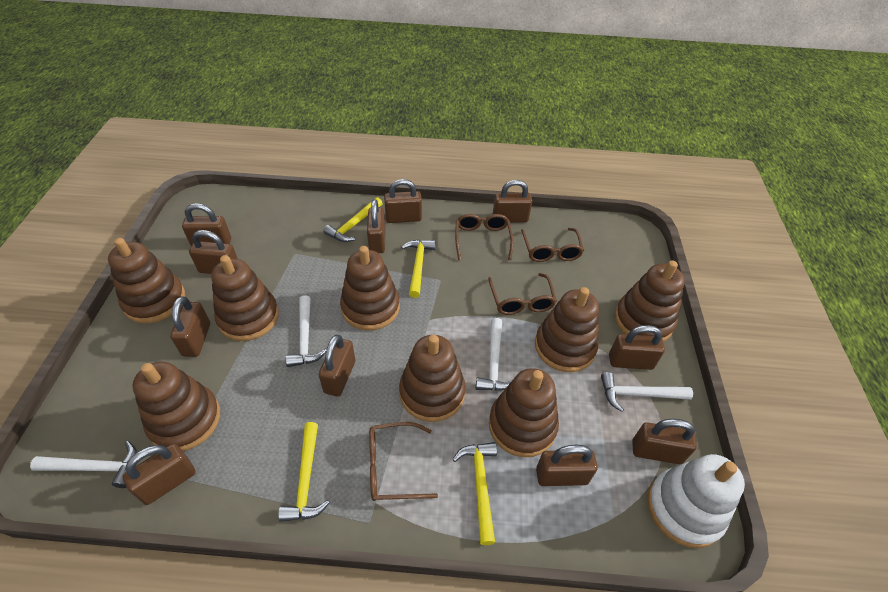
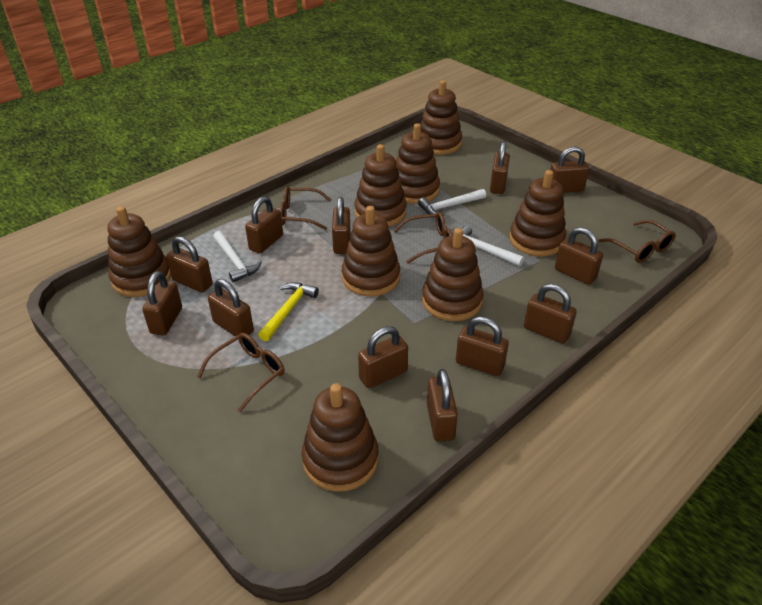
brown padlock: [122,444,196,505] [170,296,210,357] [182,203,231,246] [189,230,238,274] [319,335,355,397] [367,199,386,253] [384,179,422,223] [493,180,532,223] [536,445,598,486] [609,325,665,370] [632,419,697,464] = 11 -> [142,271,182,335] [166,236,213,293] [208,279,254,336] [245,196,283,254] [332,197,351,254] [358,326,408,388] [427,369,458,442] [456,316,509,376] [490,141,510,194] [524,284,577,343] [550,147,589,193] [555,227,603,285] = 12
white hammer: [30,441,137,488] [286,295,326,367] [476,318,512,391] [601,372,693,412] = 4 -> [213,231,262,282] [418,189,486,216] [462,225,524,266] = 3
white stacking toy: [647,454,745,548] = 1 -> none = 0
yellow hammer: [278,422,329,522] [323,197,383,242] [401,240,435,298] [452,442,497,545] = 4 -> [258,282,319,341] = 1

